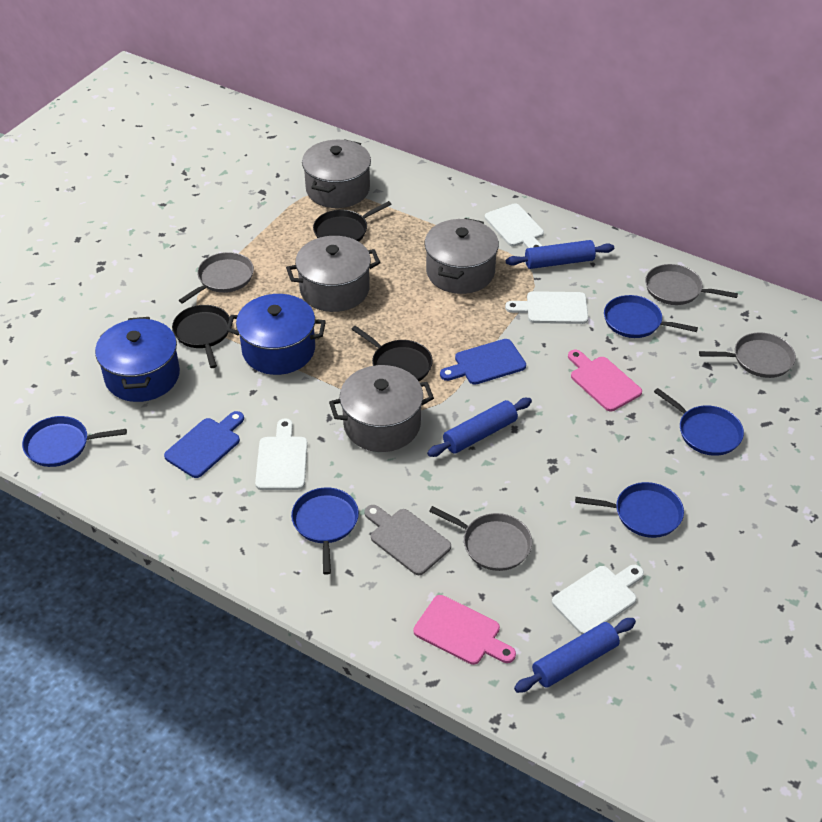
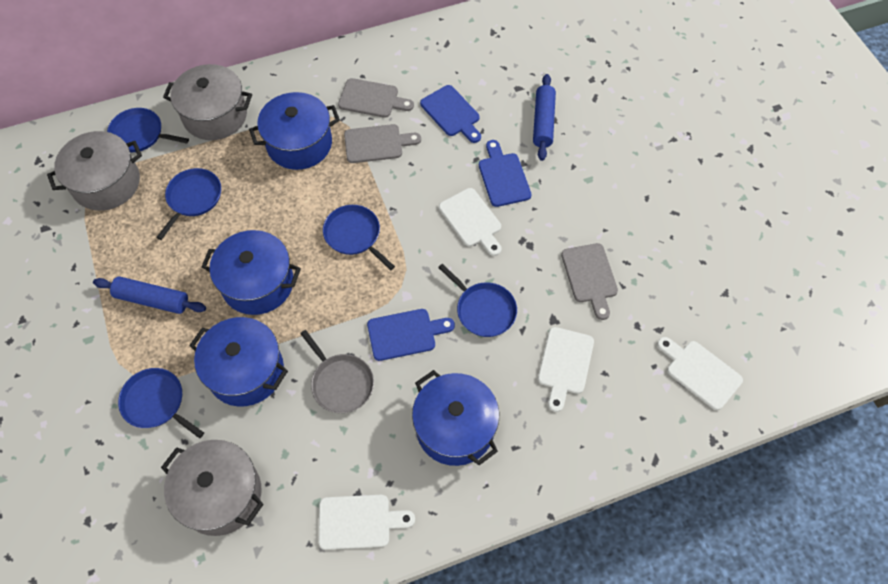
black pan: [172,305,230,368] [313,201,392,242] [352,326,433,381] = 3 -> none = 0
blue cutting board: [164,411,244,478] [440,339,526,385] = 2 -> [367,309,455,361] [420,85,481,143] [479,140,531,207] = 3
blue pot: [95,317,180,402] [226,294,326,375] = 2 -> [189,317,288,406] [201,230,301,315] [249,92,340,170] [412,370,499,466] = 4
blue rolling pin: [427,398,532,457] [506,240,614,269] [514,618,636,693] = 3 -> [93,276,206,314] [533,74,556,161] = 2
grey cutting board: [364,505,451,575] = 1 -> [338,78,414,118] [344,124,421,163] [561,243,618,320] = 3
grey pan: [178,252,254,304] [429,506,532,571] [645,264,738,305] [699,333,796,378] = 4 -> [300,330,374,413] = 1
grey pot: [286,236,381,312] [302,139,371,208] [329,365,434,452] [425,218,499,294] = 4 -> [47,131,142,211] [161,440,263,536] [163,64,252,140] = 3
pink cutting board: [414,595,516,665] [568,350,642,411] = 2 -> none = 0

